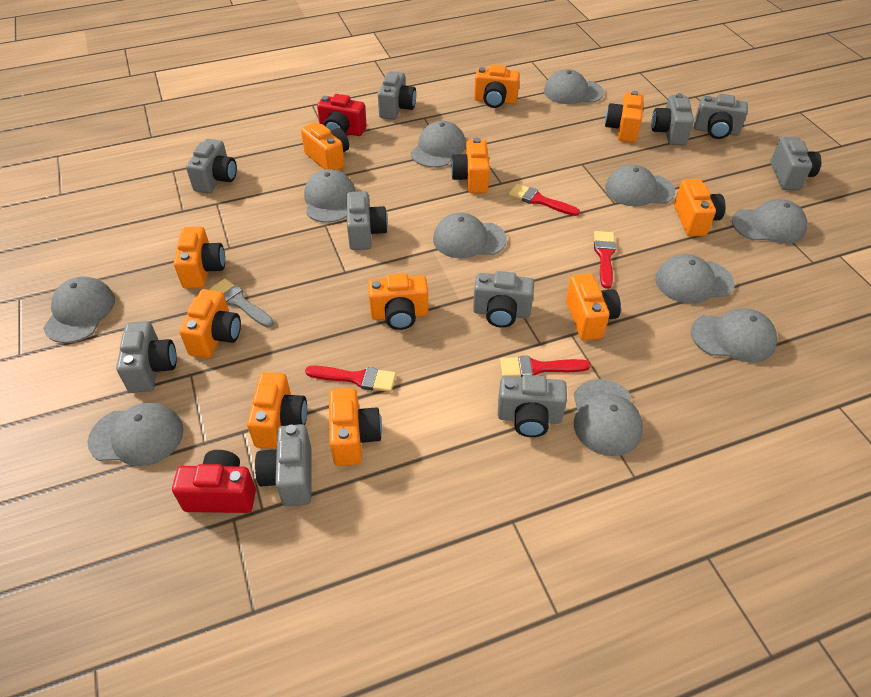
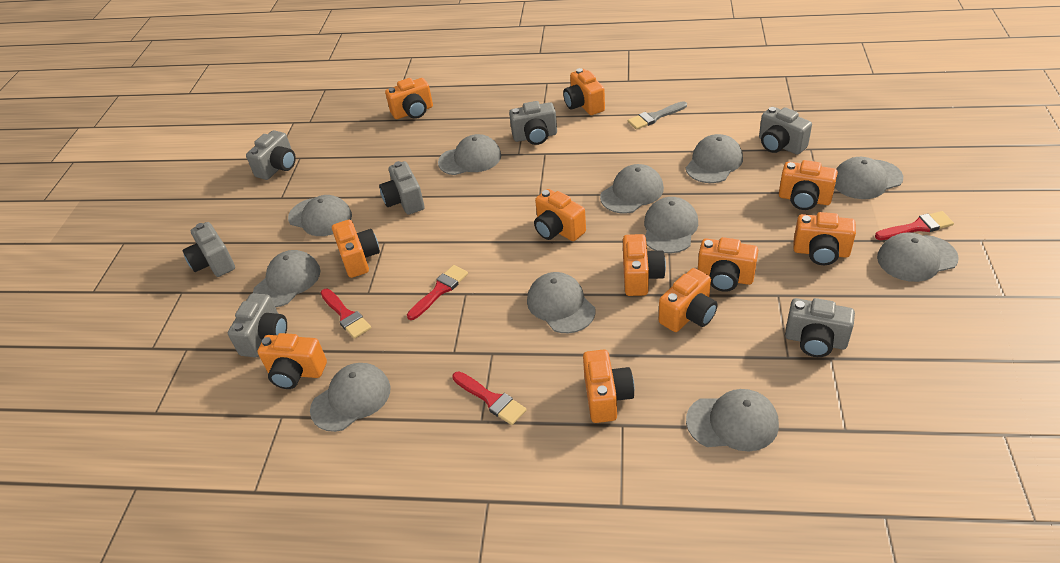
grey camera: [116,321,177,393] [186,139,237,193] [255,424,312,507] [347,191,388,250] [378,71,416,120] [473,271,534,328] [498,375,567,437] [651,93,694,145] [694,94,748,139] [770,137,821,190] = 10 -> [182,222,235,277] [228,293,287,357] [246,130,296,180] [379,161,425,215] [509,101,557,145] [759,107,812,155] [785,298,855,357] = 7
red camera: [172,450,256,513] [317,94,367,136] = 2 -> none = 0

